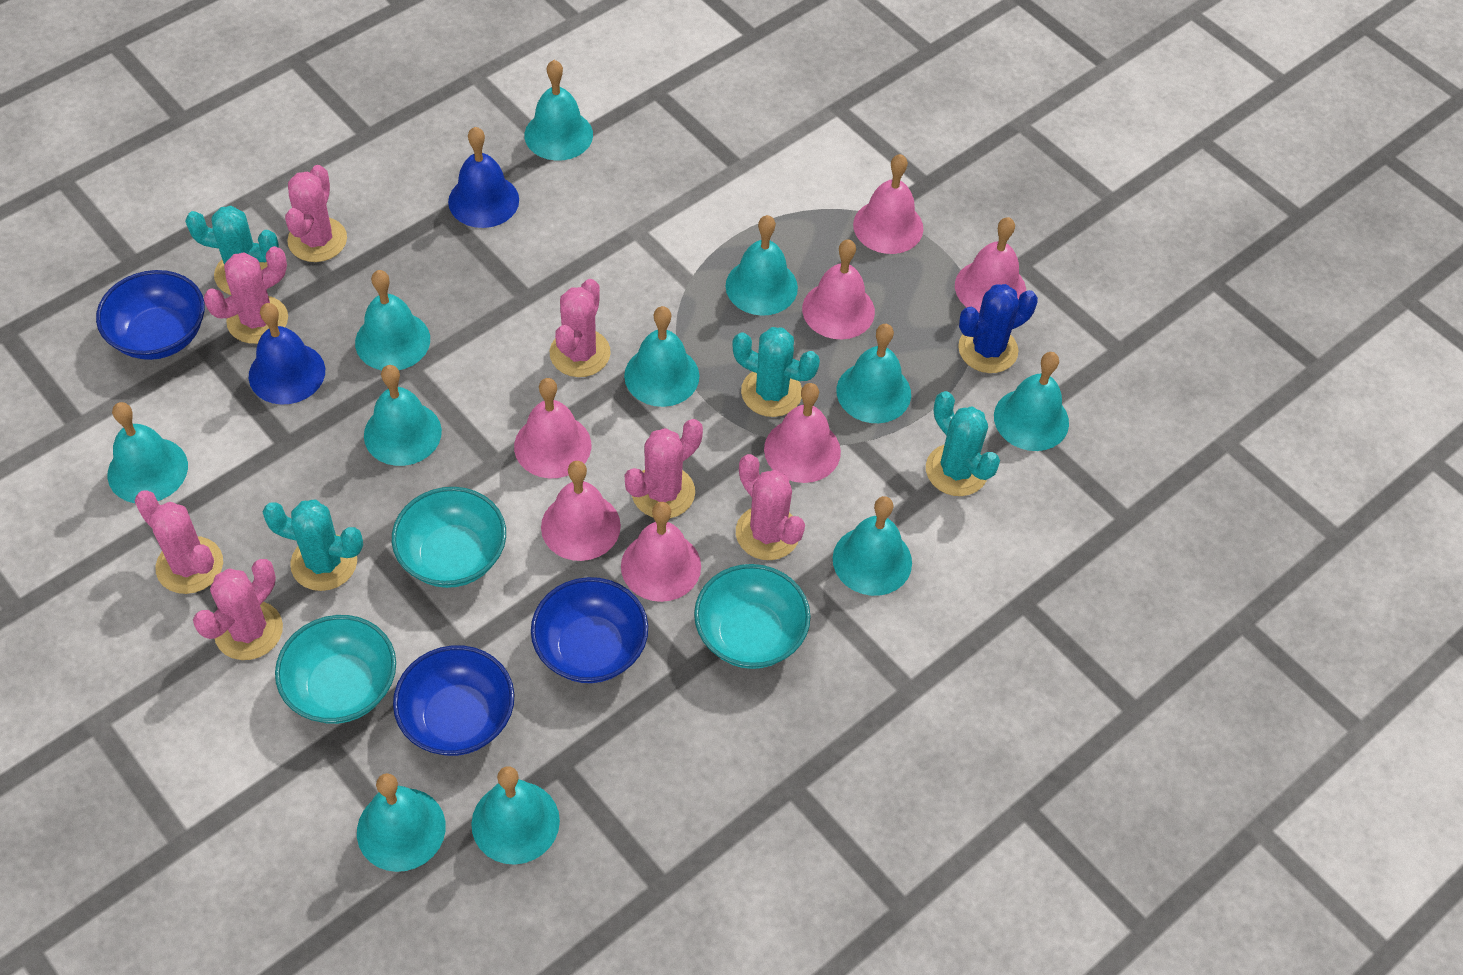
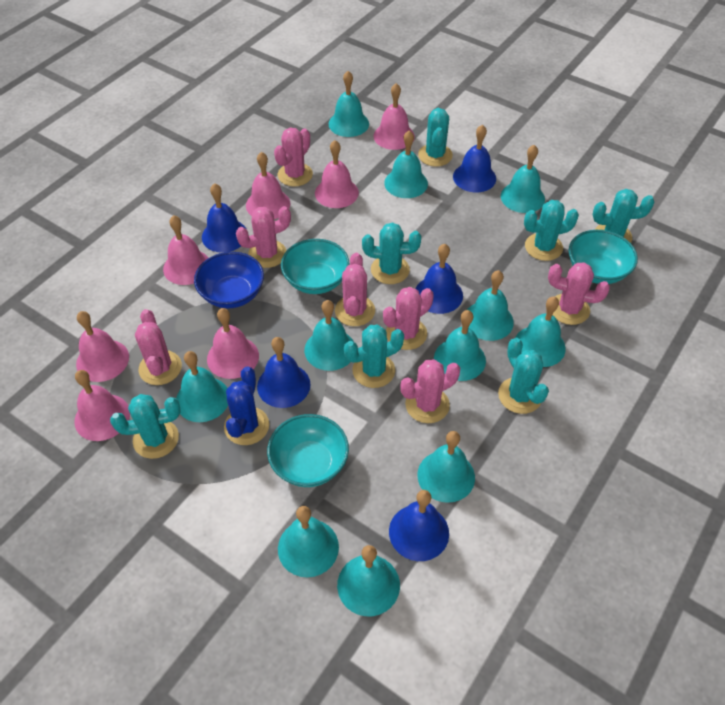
blue bell: [249,303,325,405] [448,127,519,228] = 2 -> [202,183,246,253] [257,337,311,408] [389,490,449,561] [415,244,463,314] [453,124,496,192] = 5
blue bowl: [96,270,205,360] [393,645,514,756] [531,577,648,683] = 3 -> [194,252,264,308] = 1
turquoise cactus: [185,206,279,295] [263,500,363,591] [732,327,820,417] [926,391,1000,496] = 4 -> [110,394,181,459] [344,325,404,388] [362,222,421,284] [418,108,453,167] [498,338,549,414] [524,200,579,261] [593,189,655,243] = 7

